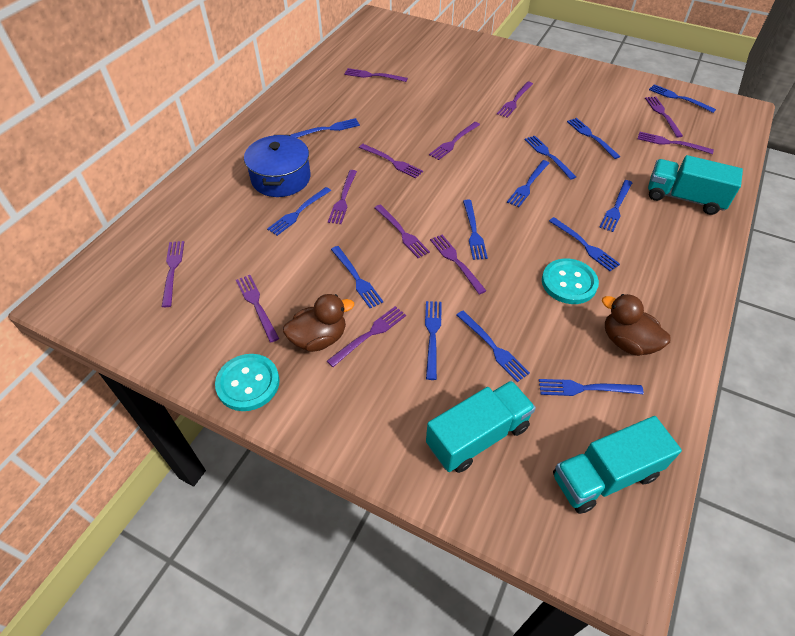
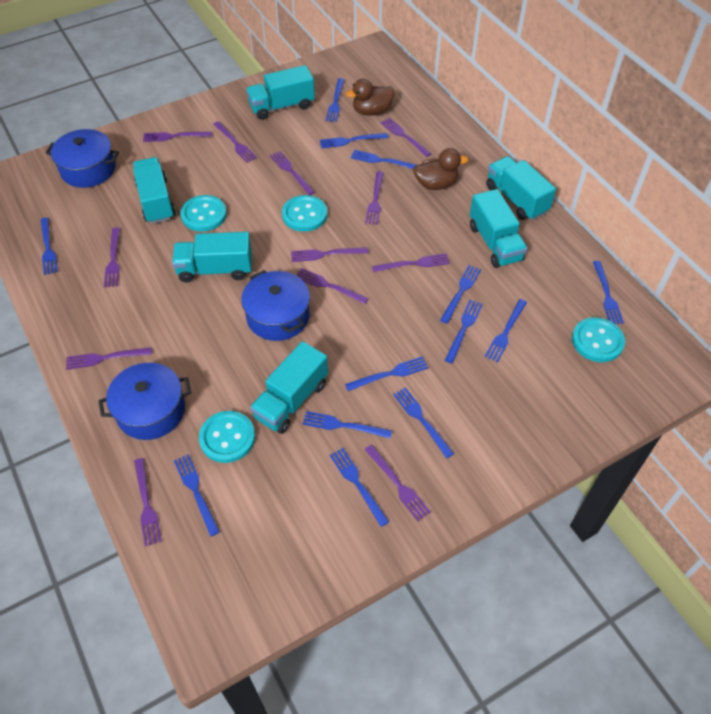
blue pot: [244,135,310,197] = 1 -> [46,129,119,188] [99,363,192,440] [241,270,310,341] = 3
turquoise button: [215,354,279,411] [542,259,599,304] = 2 -> [180,195,227,232] [199,411,255,463] [282,195,327,232] [572,317,625,362] = 4
turquoise truck: [426,381,536,473] [553,416,682,514] [648,155,743,215] = 3 -> [133,157,175,224] [172,232,252,282] [246,65,315,120] [250,341,328,434] [470,189,528,268] [486,156,556,220] = 6

